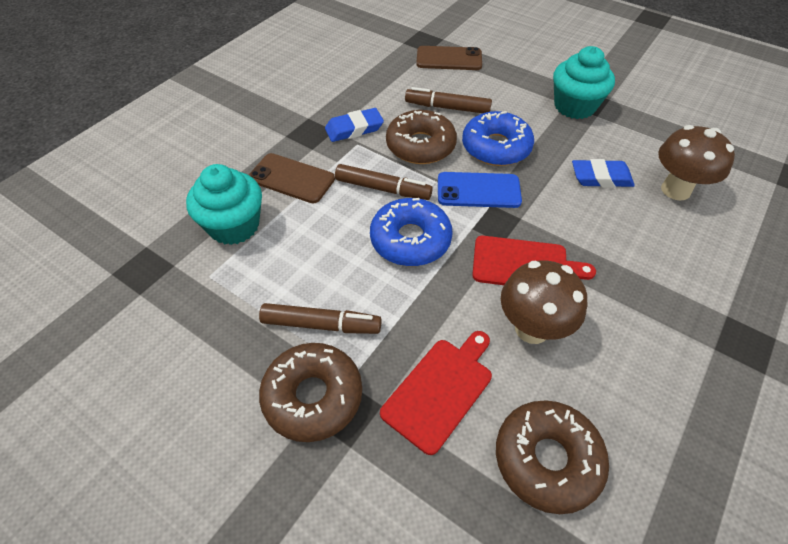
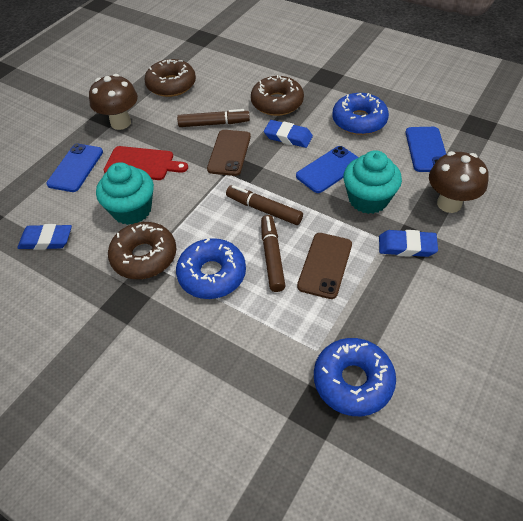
blue donut: [370,198,453,266] [462,111,534,166] = 2 -> [176,238,246,299] [314,338,396,416] [332,93,389,135] = 3
blue eraser: [325,108,384,142] [572,159,635,188] = 2 -> [18,224,72,250] [264,120,313,148] [379,230,438,257] = 3
blue phone: [438,172,522,208] = 1 -> [47,144,103,192] [296,146,359,193] [406,127,446,172] = 3
red cutting board: [380,331,492,455] [472,236,596,285] = 2 -> [104,146,188,180] = 1

